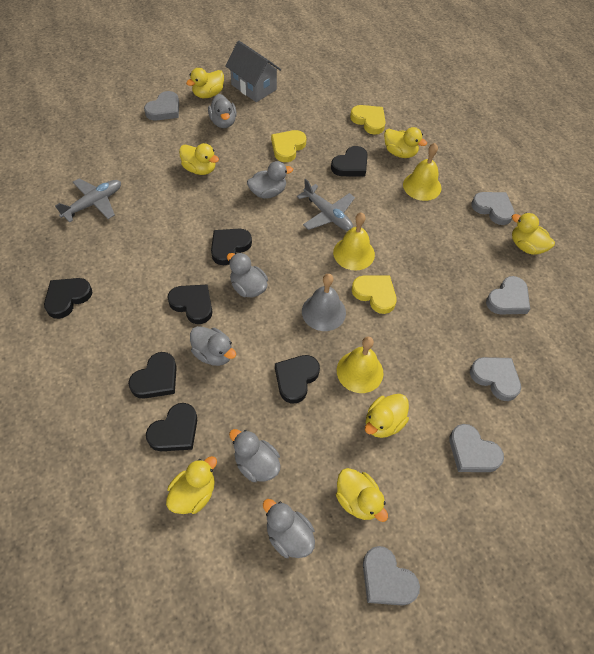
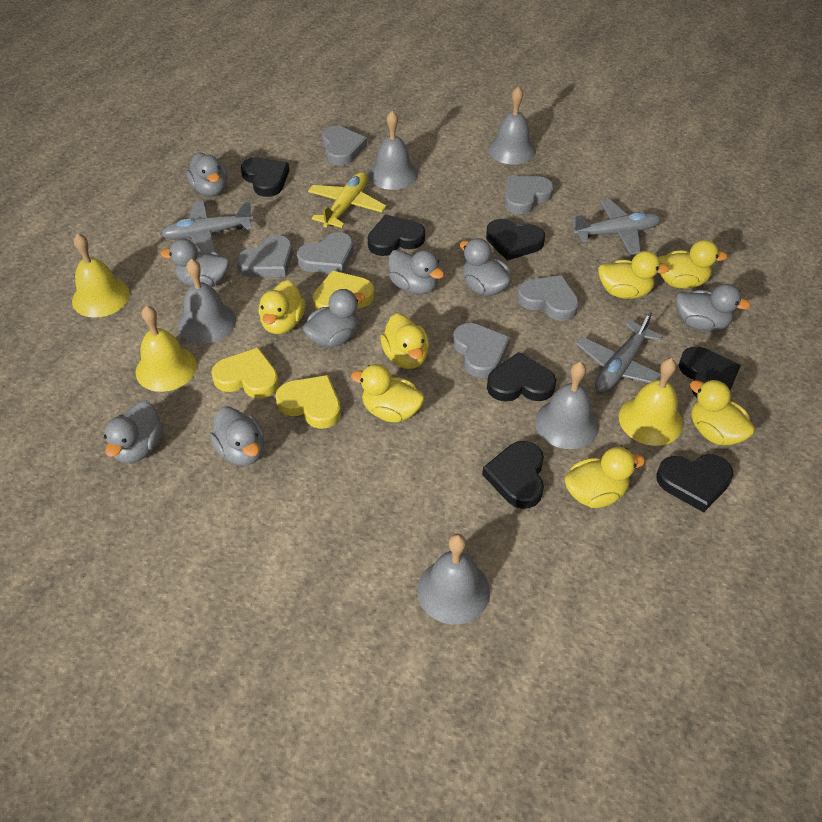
grey bell: [302,274,346,331] = 1 -> [178,259,236,344] [369,111,418,190] [417,534,490,624] [488,86,536,165] [535,362,599,449] = 5
grey duck: [190,326,236,366] [208,94,237,128] [227,253,268,297] [229,429,280,482] [247,161,293,199] [263,499,315,558] = 6 -> [104,400,163,463] [161,239,229,287] [186,153,228,196] [210,406,264,466] [303,289,365,348] [388,250,444,295] [460,238,512,296] [676,284,751,331] = 8
grey house: [225,41,281,102] = 1 -> none = 0
grey plane: [55,178,121,223] [297,179,355,231] = 2 -> [160,200,253,252] [571,199,661,255] [576,311,663,392] = 3
yellow plane: none = 0 -> [308,172,386,228] = 1

